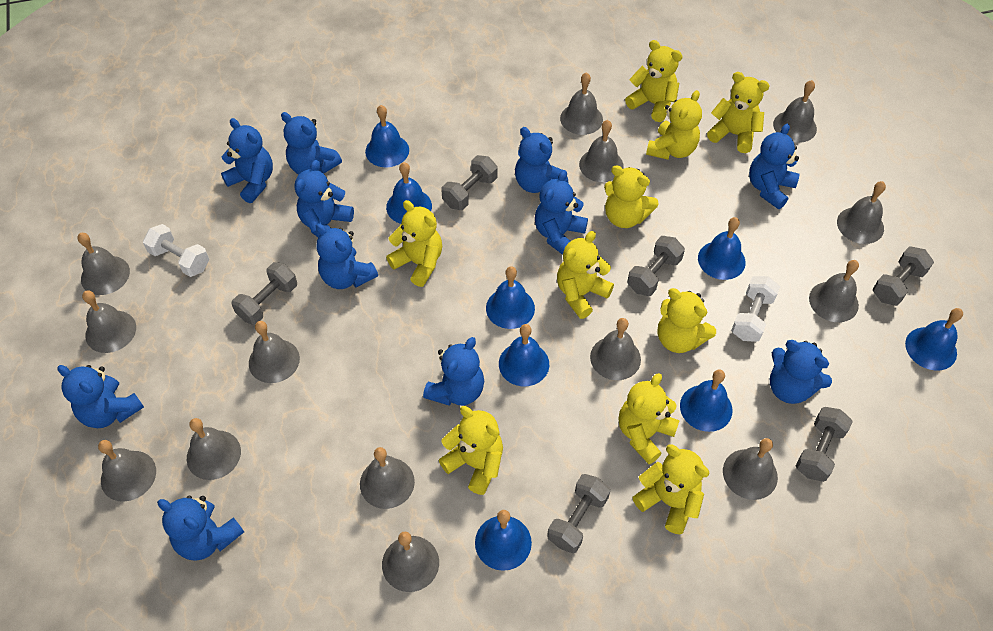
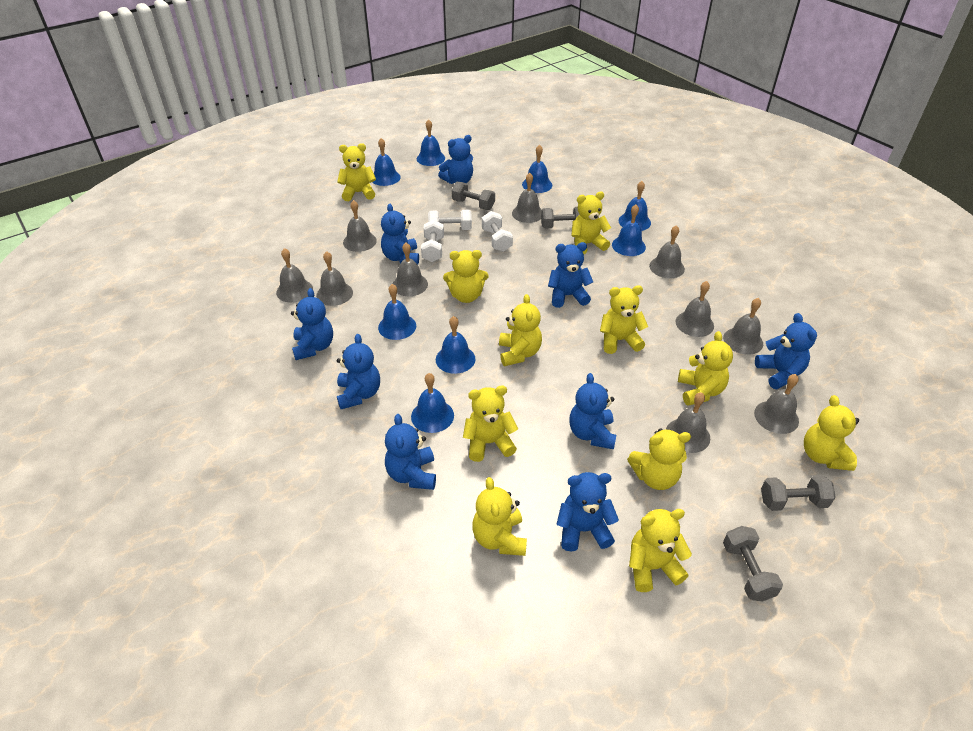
blue teddy bear: [57,365,144,428] [157,496,244,561] [221,118,273,203] [281,112,342,174] [295,160,354,238] [316,223,378,289] [423,337,484,406] [515,127,568,193] [535,170,588,255] [749,124,800,209] [770,340,832,404] = 11 -> [291,288,333,360] [337,334,380,409] [381,204,419,264] [385,414,436,490] [438,135,473,184] [548,242,593,308] [557,472,619,552] [569,373,616,449] [755,313,817,389] = 9
grey bell: [77,233,130,295] [82,290,136,353] [98,440,156,502] [187,418,241,480] [249,321,300,383] [360,447,415,509] [382,532,439,592] [560,72,603,135] [579,120,624,182] [590,318,641,380] [723,438,778,500] [773,80,817,143] [809,260,859,322] [837,181,886,244] = 14 -> [276,248,313,303] [316,251,353,306] [343,200,377,252] [393,243,428,296] [512,173,542,223] [649,225,685,278] [666,392,710,453] [675,281,714,337] [723,298,763,354] [754,374,799,434] = 10
grey dumbbell: [232,262,297,325] [441,155,498,210] [547,474,610,553] [627,236,685,296] [796,407,853,482] [873,246,934,306] = 6 -> [452,182,495,210] [541,207,580,228] [723,526,783,602] [761,475,835,511] = 4
white dumbbell: [143,224,209,277] [731,276,780,342] = 2 -> [421,220,444,262] [428,210,472,230] [482,211,513,252] = 3
yellow teddy bear: [386,200,442,287] [439,406,503,495] [557,231,614,319] [604,165,659,228] [619,373,680,464] [625,40,683,122] [633,445,709,534] [646,90,702,160] [658,288,716,353] [707,72,770,153] = 10 -> [337,143,376,201] [443,250,489,303] [463,386,518,462] [472,477,527,556] [499,294,542,366] [571,192,611,254] [600,285,648,354] [627,429,691,490] [629,509,692,592] [678,331,733,406] [804,395,859,471] = 11

